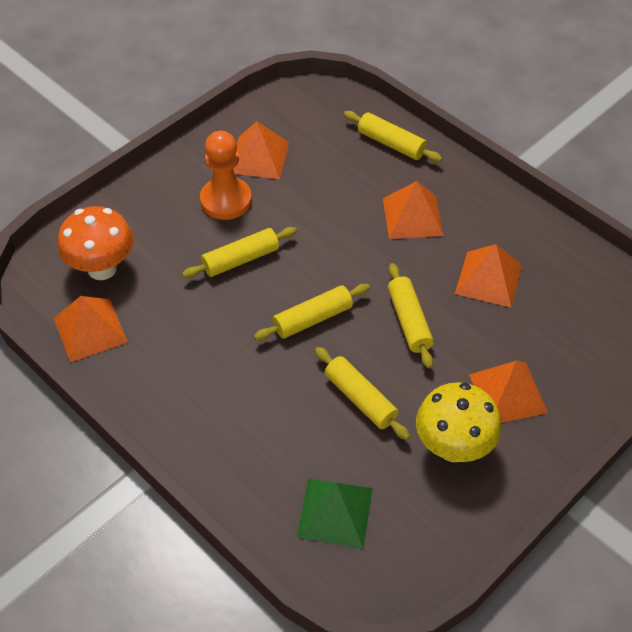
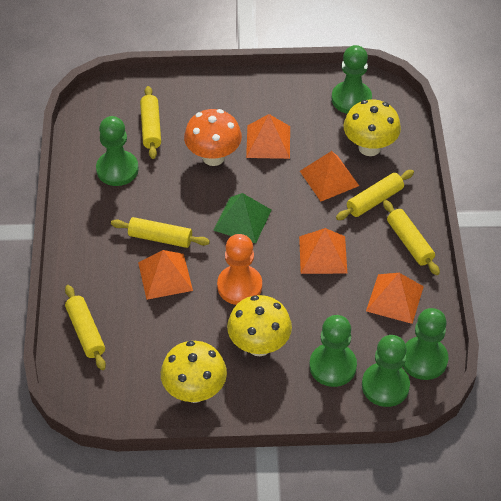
green pawn: none = 0 -> [96,116,139,186] [309,315,357,387] [332,45,372,114] [362,335,410,407] [403,308,448,380] = 5
yellow mushroom: [416,382,501,462] = 1 -> [161,341,227,403] [227,295,292,356] [344,99,401,156] = 3

